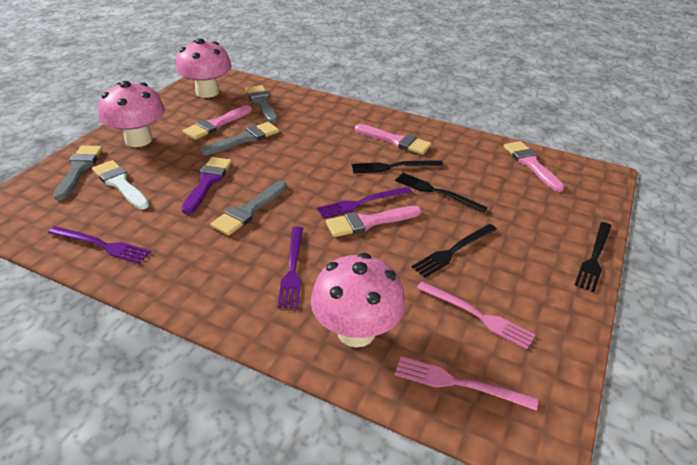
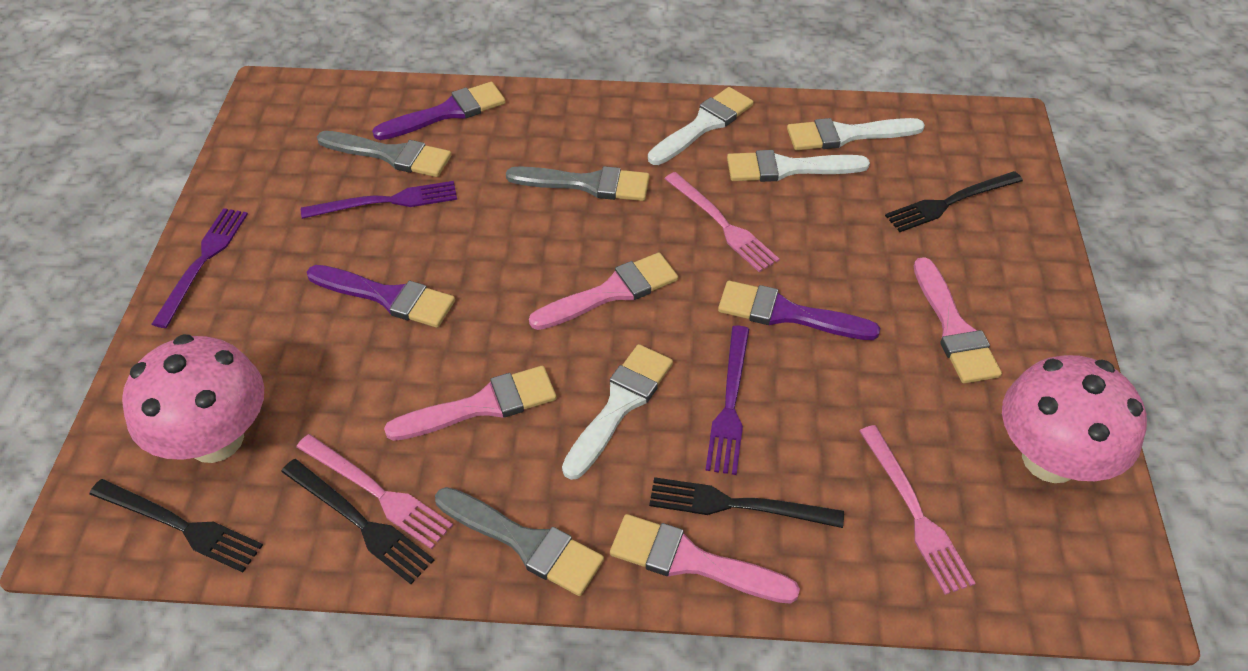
grey brush: [53,145,103,200] [201,122,279,155] [211,181,287,236] [246,85,278,123] = 4 -> [317,131,452,177] [435,487,604,596] [506,166,650,201] = 3
pink fork: [395,357,538,411] [417,281,535,350] = 2 -> [296,434,453,549] [665,172,780,272] [860,425,976,595] = 3
pink mushroom: [98,81,165,147] [176,38,232,98] [311,253,406,347] = 3 -> [122,334,264,463] [1002,355,1147,483] = 2
purple brush: [181,157,232,214] = 1 -> [307,265,455,328] [372,82,506,140] [718,281,880,340] = 3
white brush: [92,160,149,209] = 1 -> [562,344,673,480] [648,87,754,165] [727,150,870,182] [787,118,925,150] = 4

